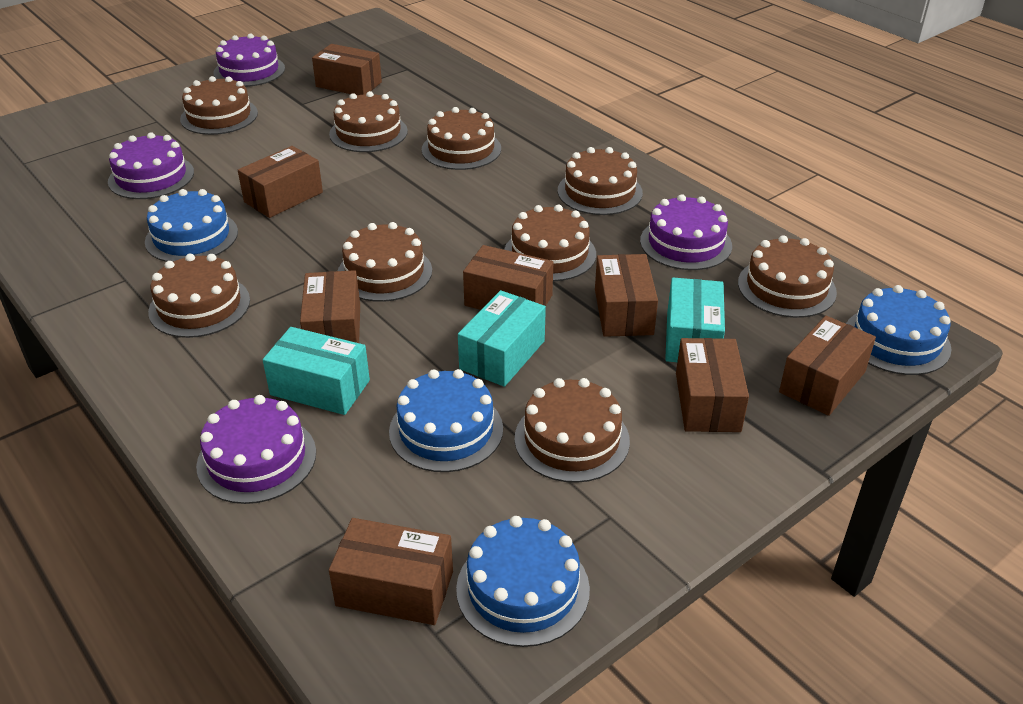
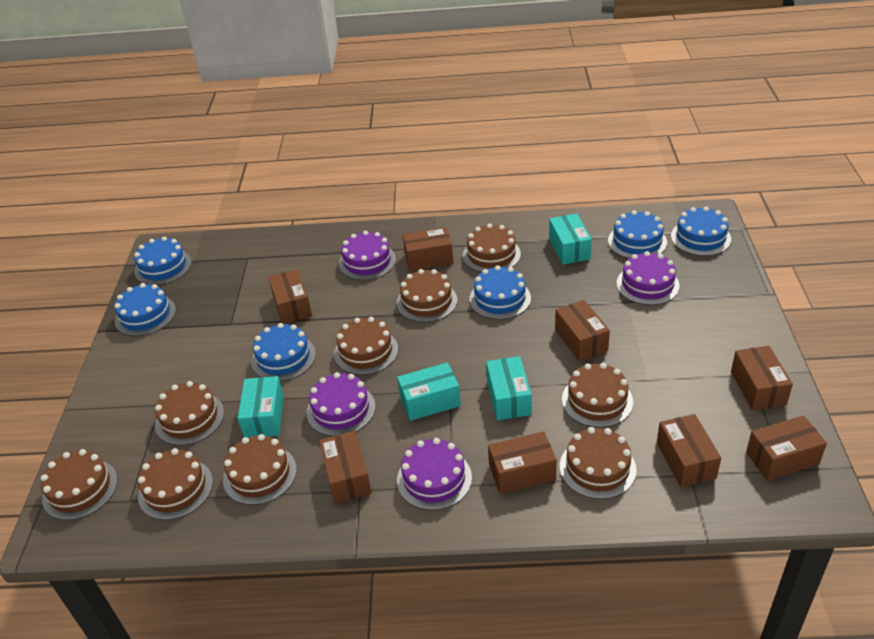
blue cake: [145,189,238,262] [389,369,503,472] [456,516,590,647] [846,285,952,375] = 4 -> [114,283,176,336] [134,237,192,285] [251,323,316,381] [469,265,531,320] [608,210,667,259] [671,207,731,256] = 6
turquoise box: [263,327,370,415] [458,290,546,387] [665,278,725,362] = 3 -> [238,376,284,438] [397,362,461,421] [486,356,532,420] [549,213,592,265] = 4

